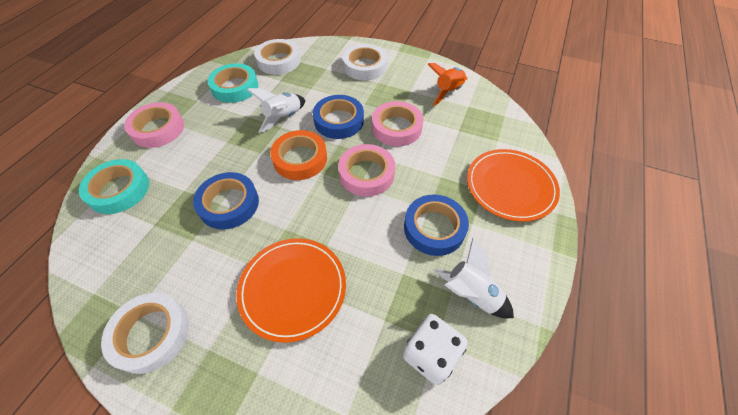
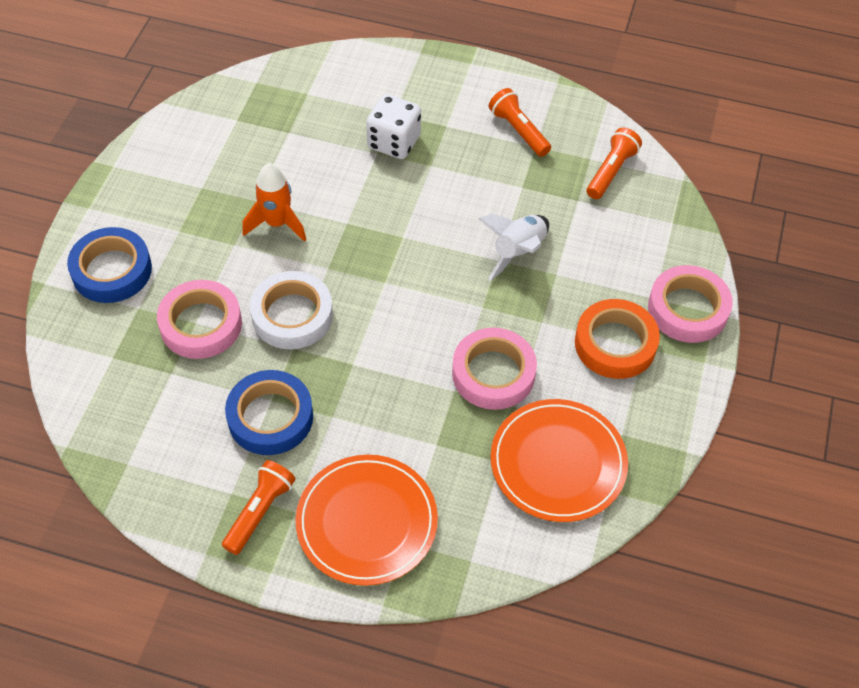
blue tape: [193,172,259,230] [313,95,364,139] [404,194,469,256] = 3 -> [67,227,152,303] [225,370,313,455] = 2
orange flashlight: none = 0 -> [222,460,296,555] [489,88,551,157] [587,128,642,199] = 3
turquoise tape: [79,159,149,214] [207,63,258,103] = 2 -> none = 0
white rocket: [247,88,305,133] [434,238,514,318] = 2 -> [479,213,549,281] = 1
white tape: [101,293,189,374] [254,39,300,75] [343,44,387,81] = 3 -> [250,271,333,349] = 1

